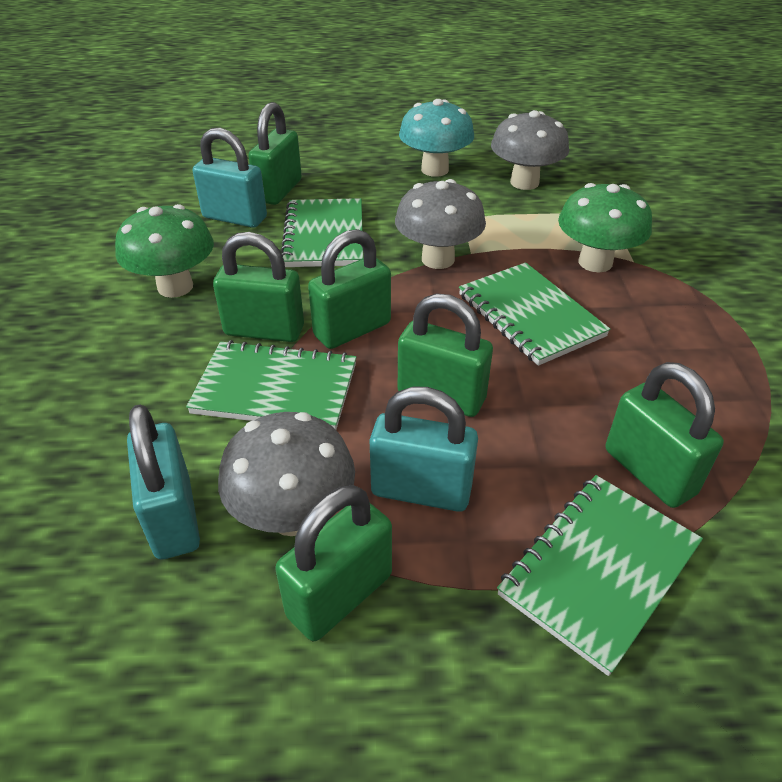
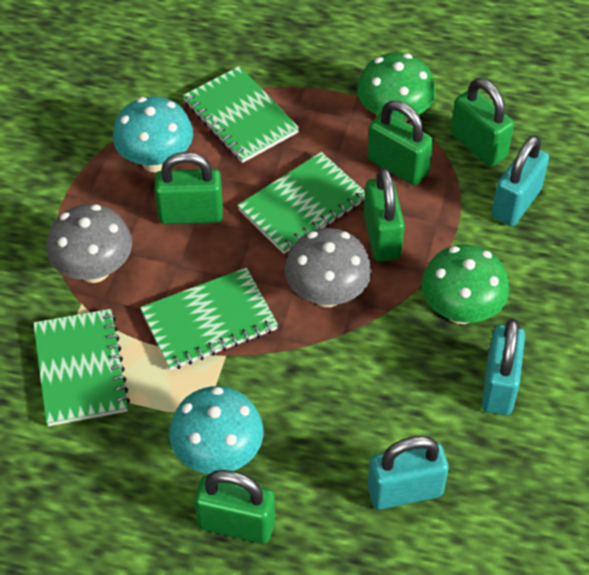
green padlock: [213,232,304,342] [249,102,302,205] [275,485,392,641] [308,229,391,349] [398,293,493,417] [606,362,724,508] = 6 -> [155,152,223,224] [194,470,275,544] [364,168,405,262] [367,101,433,186] [451,78,514,167] = 5
grey mushroom: [218,412,355,536] [395,179,486,269] [491,110,569,190] = 3 -> [46,204,132,283] [285,228,372,307] = 2
turquoise mushroom: [399,99,474,177] = 1 -> [113,96,193,172] [169,386,263,474] = 2

